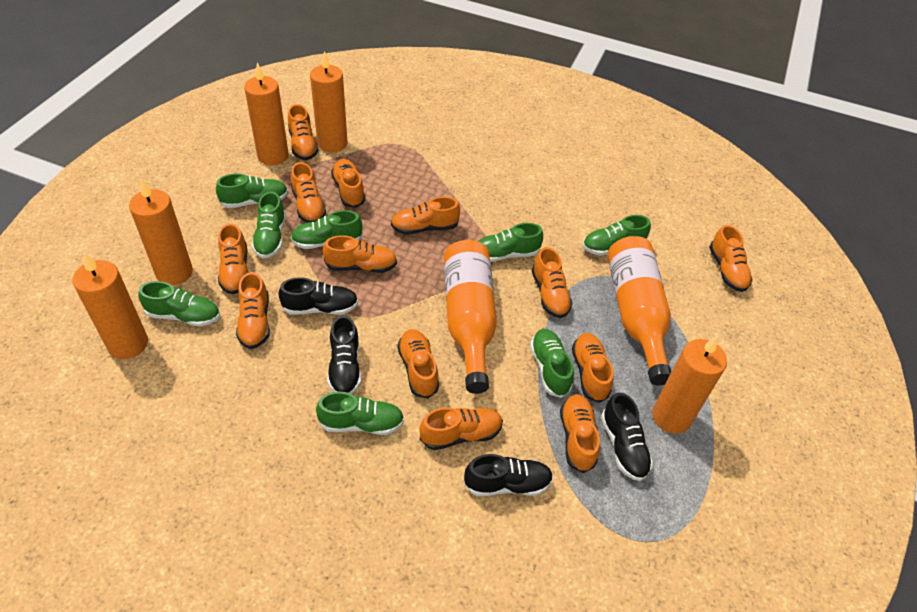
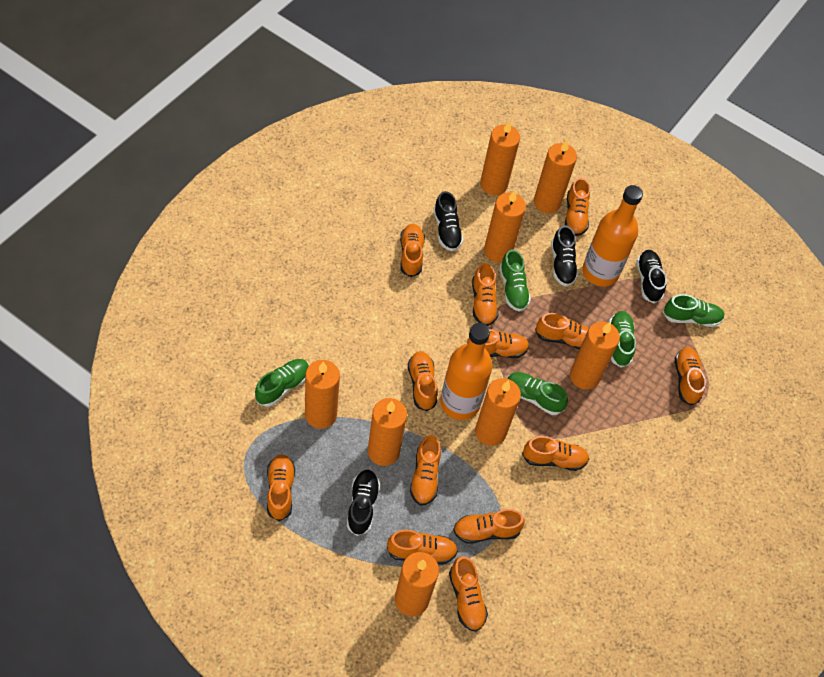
green shoe: [138,281,220,327] [216,173,288,208] [252,191,286,259] [290,210,363,249] [316,392,404,435] [478,223,543,262] [530,329,574,398] [583,215,651,256] = 8 -> [255,359,309,407] [499,249,531,312] [507,372,568,415] [609,311,636,368] [663,294,725,327] = 5
orange candle: [73,253,148,359] [129,179,193,285] [244,63,288,165] [310,51,347,152] [652,336,727,434] = 5 -> [305,360,340,429] [368,398,407,466] [395,552,439,616] [475,378,521,446] [480,120,520,195] [484,190,526,263] [534,140,577,213] [570,321,620,390] = 8

